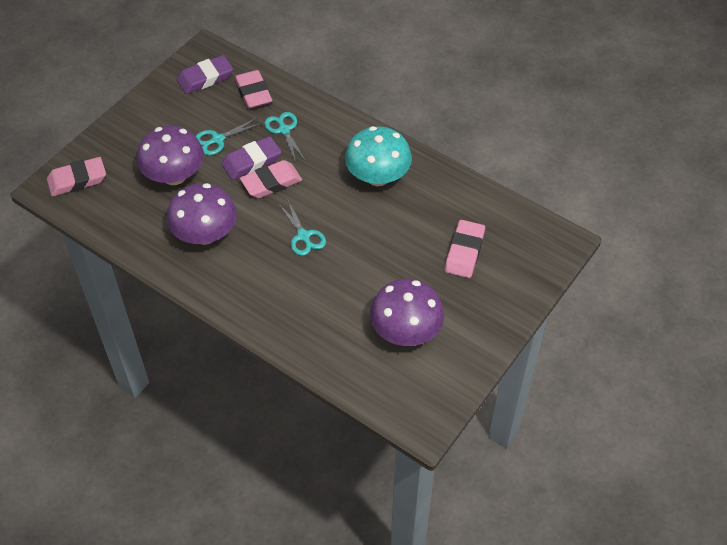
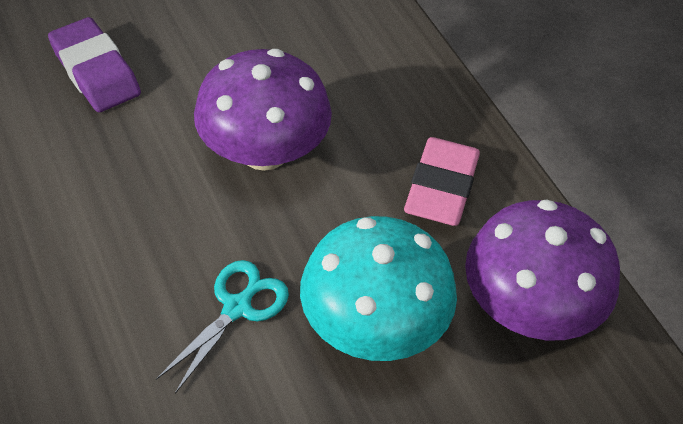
pink eraser: [47,157,106,196] [234,70,272,109] [240,160,302,198] [445,220,485,278] = 4 -> [404,137,480,226] = 1
purple eraser: [177,55,233,94] [221,136,281,180] = 2 -> [48,17,141,112] = 1
purple mushroom: [137,126,204,185] [167,183,237,245] [370,279,444,346] = 3 -> [194,49,332,171] [465,199,620,340] = 2
turquoise scissors: [196,118,262,155] [264,112,306,162] [278,200,326,256] = 3 -> [156,260,289,394] = 1

